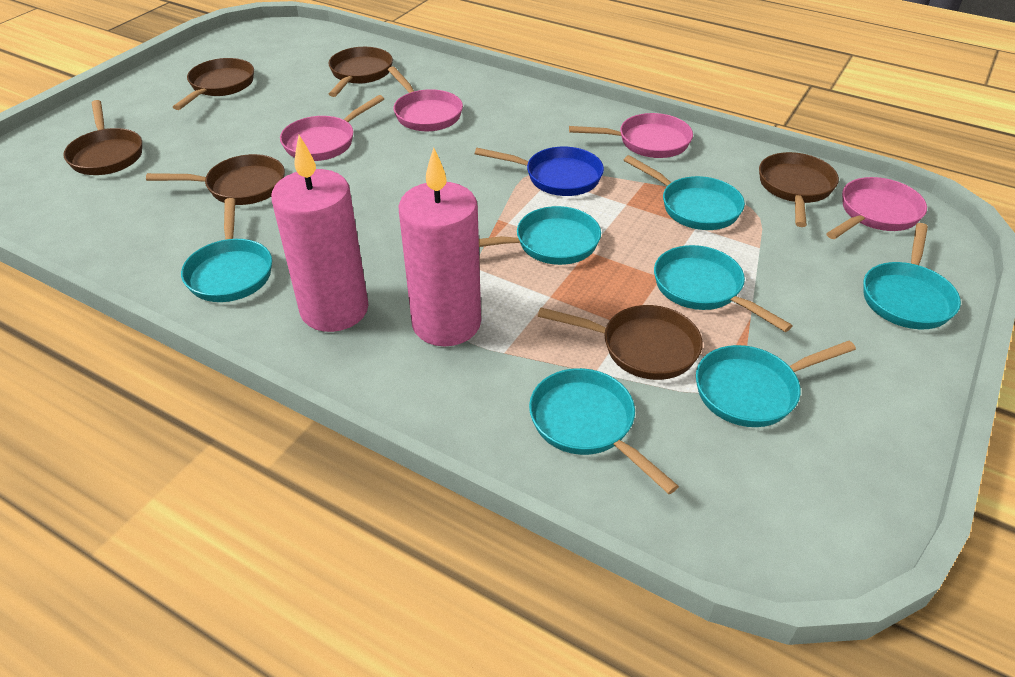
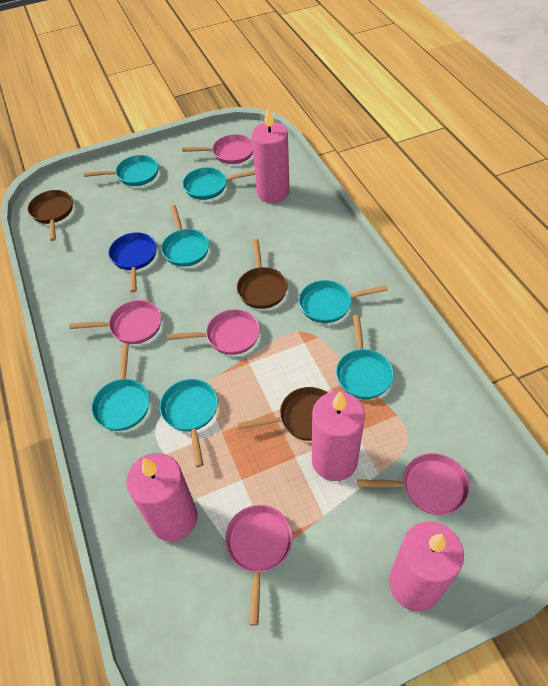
brown pan: [63,100,142,175] [146,154,285,205] [173,58,254,110] [328,47,393,97] [538,305,703,380] [759,152,839,227] = 6 -> [28,190,73,241] [237,239,288,309] [238,387,328,441] = 3
pink candle: [271,135,369,332] [399,148,481,346] = 2 -> [126,453,198,542] [252,107,290,203] [312,391,365,481] [389,522,464,611] = 4
pink pan: [280,95,384,161] [388,67,463,131] [569,113,693,158] [826,177,927,239] = 4 -> [69,300,162,344] [167,309,260,355] [182,134,253,164] [225,505,292,626] [358,453,470,515] = 5

